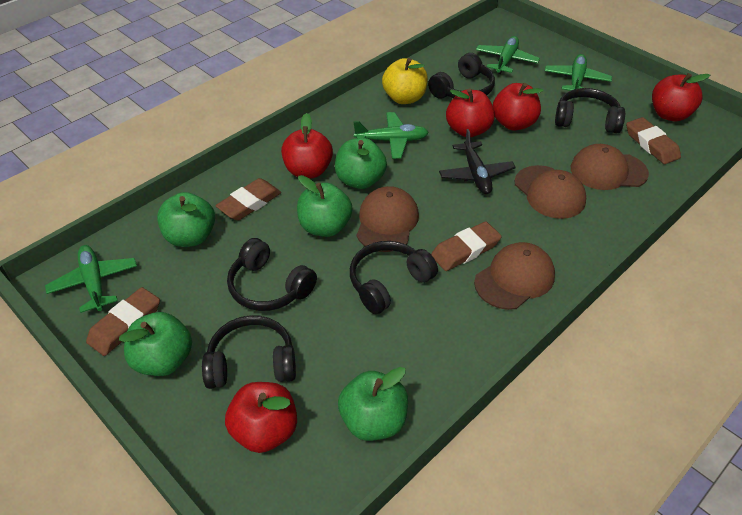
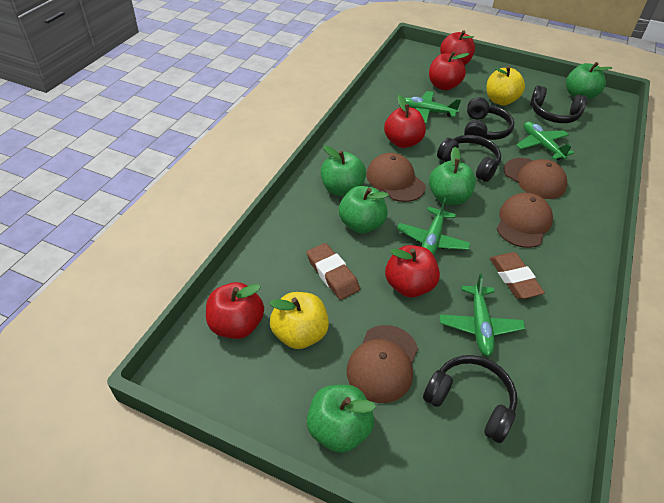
black headphones: [202,315,296,389] [227,238,317,311] [350,241,438,314] [428,53,495,98] [555,88,625,133] = 5 -> [423,355,517,443] [437,135,501,182] [464,97,515,140] [530,85,588,123] = 4
black plane: [439,129,516,194] = 1 -> none = 0
brown eraser: [86,287,160,356] [215,178,281,221] [431,221,502,271] [626,117,681,164] = 4 -> [306,243,360,300] [490,252,545,299] = 2
yellow apple: [382,58,428,104] = 1 -> [269,292,329,349] [486,66,525,105] = 2

